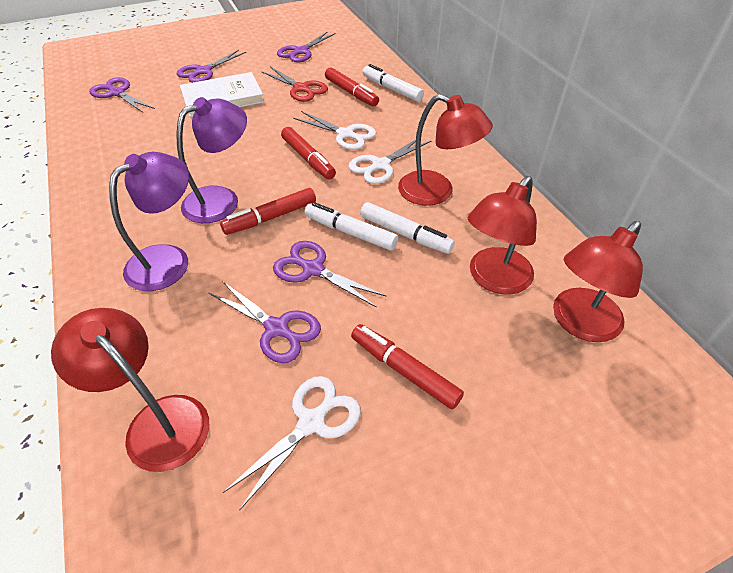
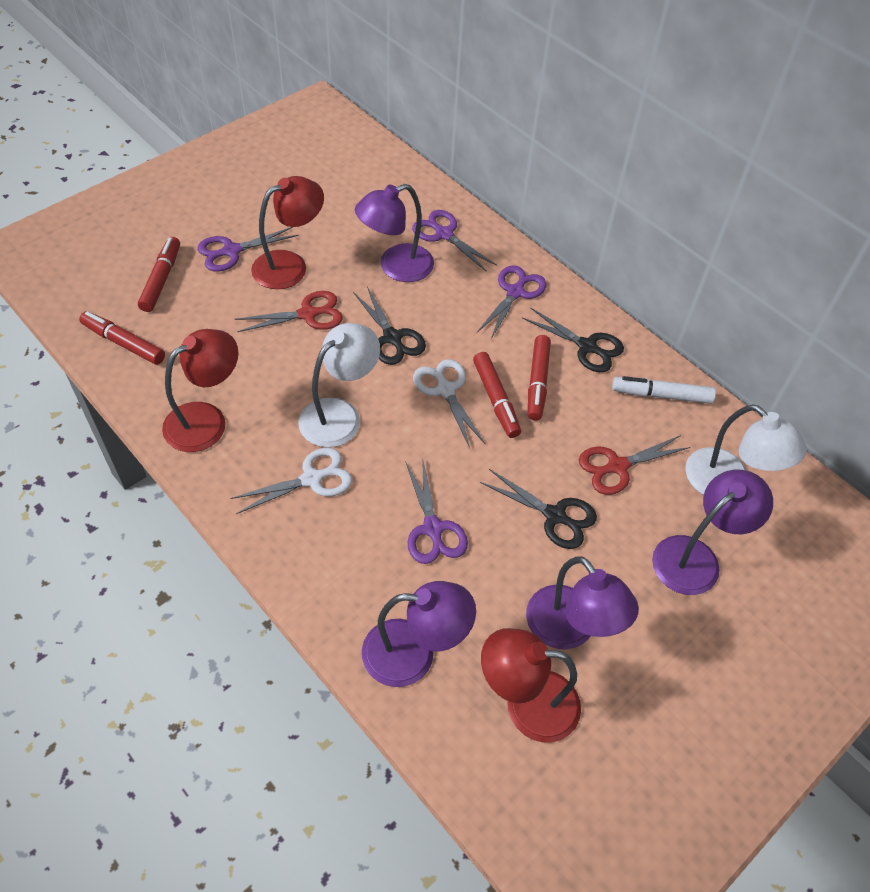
black scissors: none = 0 -> [353,287,426,365] [480,469,597,549] [522,307,624,372] = 3
purple lamp: [109,152,189,291] [176,97,247,223] = 2 -> [355,184,434,282] [362,581,476,687] [526,556,639,649] [652,470,773,595] = 4
purple scissors: [89,77,155,113] [177,50,246,83] [209,281,321,363] [273,241,387,308] [277,32,336,63] = 5 -> [197,227,298,272] [405,457,468,564] [412,210,497,272] [477,265,547,339] = 4
red lamp: [51,308,209,472] [398,94,493,206] [468,176,537,294] [553,221,643,342] = 4 -> [162,329,238,452] [251,176,324,289] [481,628,581,742] = 3
red scissors: [261,67,328,102] = 1 -> [235,291,343,332] [579,435,691,495] = 2
white book: [180,72,264,117] = 1 -> none = 0
white lamp: none = 0 -> [298,323,380,448] [685,404,807,495] = 2
white marker: [305,202,398,251] [360,202,455,254] [363,64,424,102] = 3 -> [612,376,716,404] = 1
white scissors: [223,376,361,511] [293,111,376,150] [348,136,432,184] = 3 -> [230,448,352,514] [413,359,486,448] = 2

